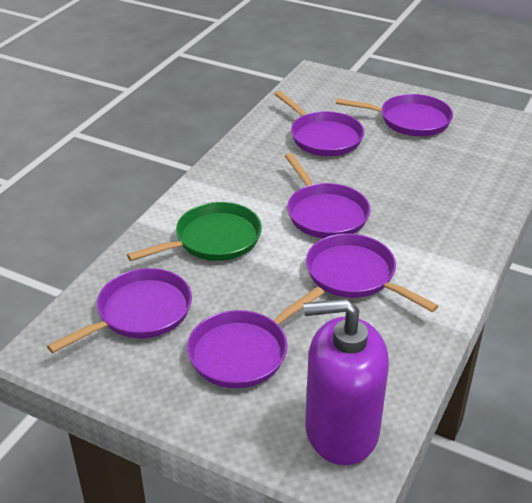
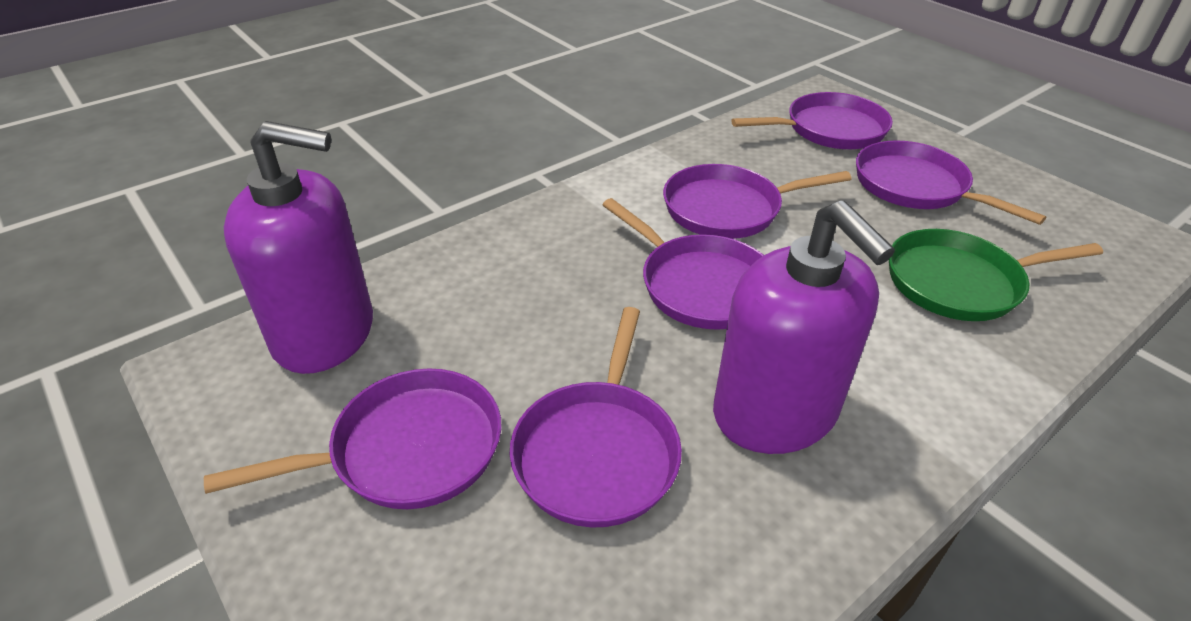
purple soap dispenser: [303,298,389,465] = 1 -> [224,121,373,374] [713,201,895,454] = 2

